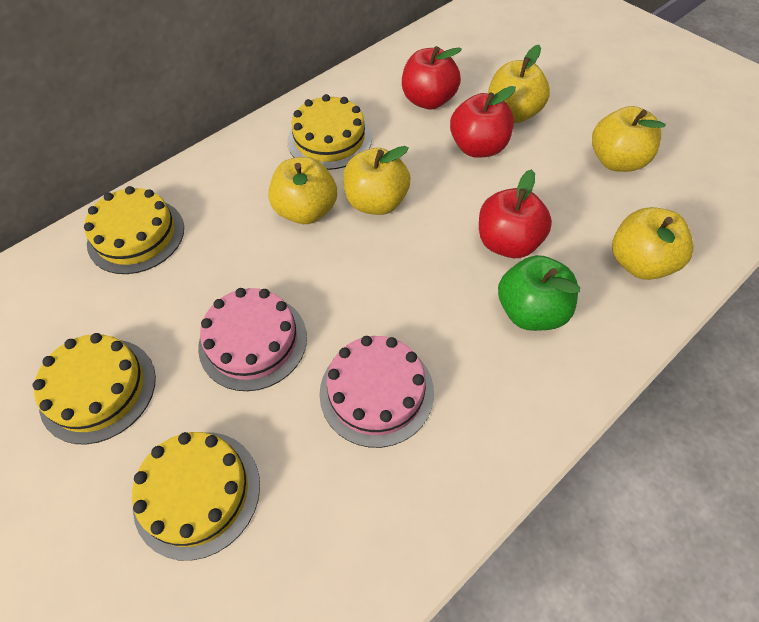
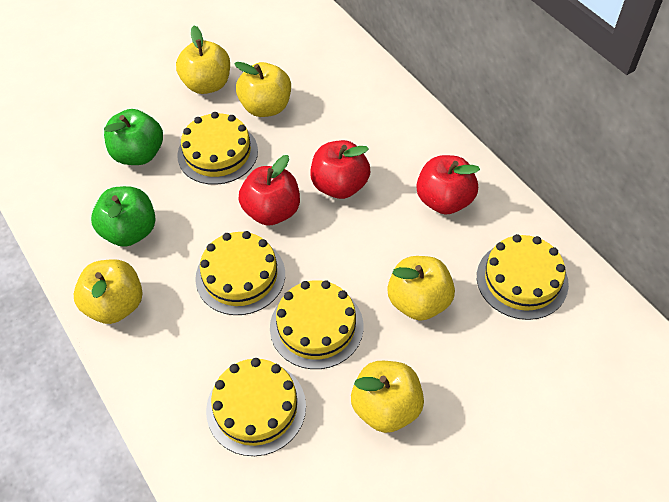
green apple: [498,255,580,331] = 1 -> [91,186,156,247] [104,109,163,165] = 2
pink cake: [198,288,307,391] [319,336,434,448] = 2 -> none = 0
yellow cake: [33,333,156,445] [84,186,184,274] [132,432,260,561] [287,94,372,170] = 4 -> [177,112,258,185] [195,231,285,315] [206,358,306,456] [270,280,364,369] [477,234,569,320] = 5

